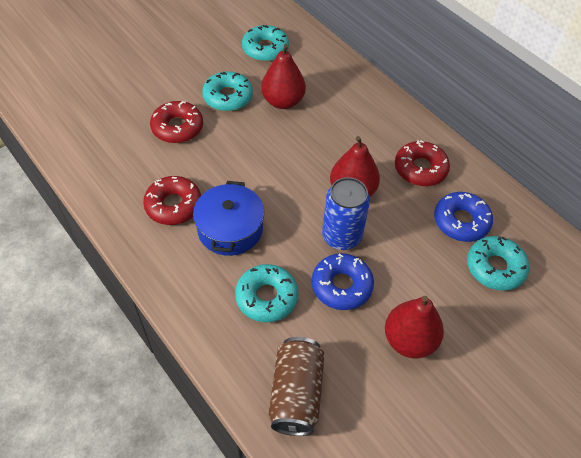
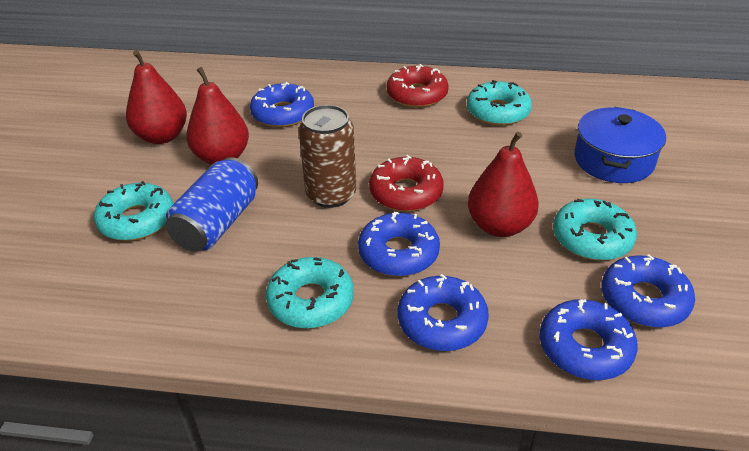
blue donut: [312,253,374,310] [434,192,493,242] = 2 -> [250,82,314,127] [358,212,440,276] [398,274,489,351] [540,299,638,380] [602,254,695,328] = 5
red donut: [143,176,201,225] [150,101,203,143] [395,140,450,186] = 3 -> [369,155,444,212] [386,64,449,108] = 2

